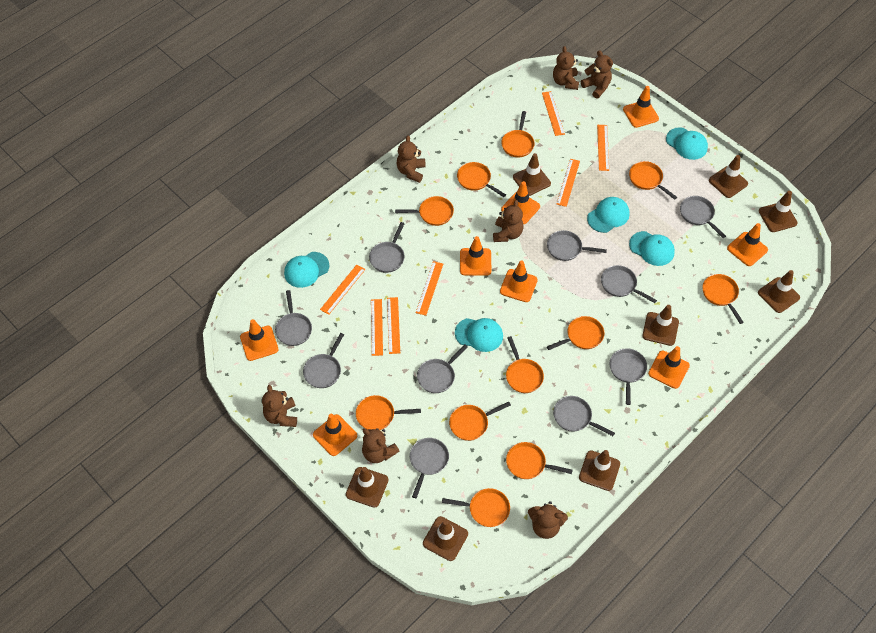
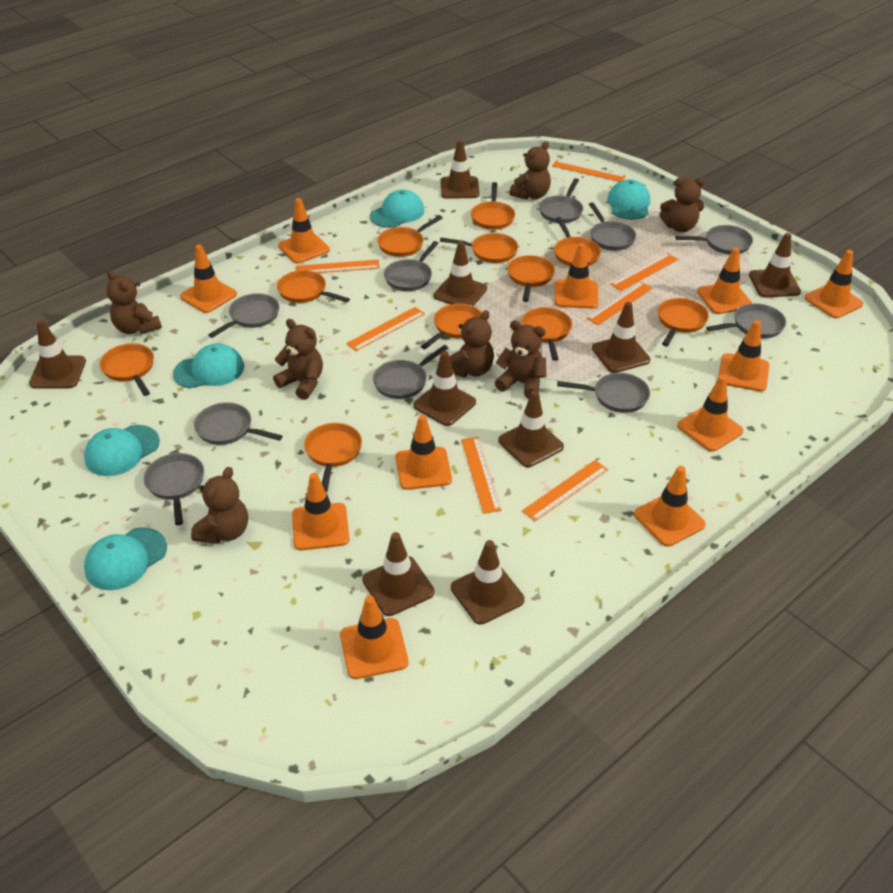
brown traffic cone: [346,467,389,508] [423,516,468,561] [513,153,551,196] [579,450,620,491] [642,305,679,346] [709,155,748,198] [758,270,800,313] [759,191,798,232] = 8 -> [29,320,86,389] [362,532,435,616] [413,351,476,426] [433,241,487,306] [440,140,479,199] [451,540,525,625] [498,390,564,467] [592,302,650,373] [749,233,801,297] = 9
orange traffic cone: [240,319,279,361] [313,414,357,456] [460,236,492,276] [500,261,538,302] [501,181,540,224] [623,86,659,128] [648,346,690,389] [727,223,768,266] = 8 -> [180,244,237,313] [278,198,330,263] [292,473,349,550] [340,595,409,679] [395,415,452,490] [555,243,599,309] [634,466,706,547] [677,375,743,452] [697,247,752,314] [718,320,769,392] [805,250,863,318] = 11

